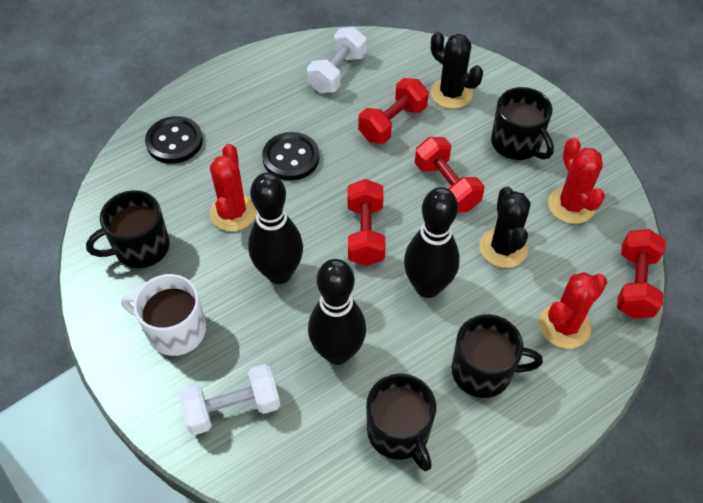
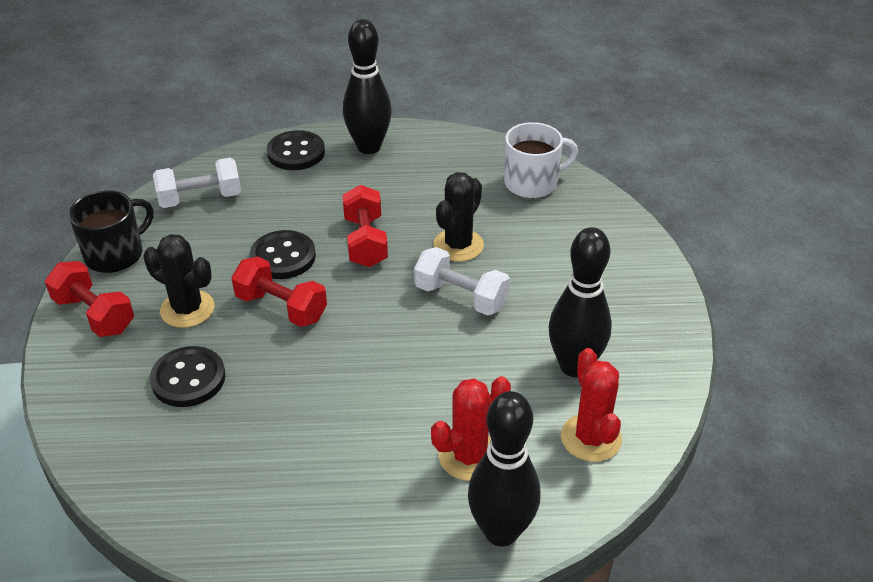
black button: [145,116,203,164] [262,132,320,181] = 2 -> [150,346,225,407] [250,230,316,279] [267,130,325,170] = 3
black mug: [86,190,170,268] [366,373,436,471] [452,314,543,398] [491,87,554,160] = 4 -> [69,190,154,273] = 1
red cactus: [210,144,257,231] [539,272,607,349] [548,138,605,224] = 3 -> [431,376,511,481] [561,348,622,462] = 2
red dumbbell: [347,179,386,266] [358,78,429,144] [415,137,484,212] [617,229,666,318] = 4 -> [45,261,134,337] [231,257,327,327] [342,185,388,267] = 3

